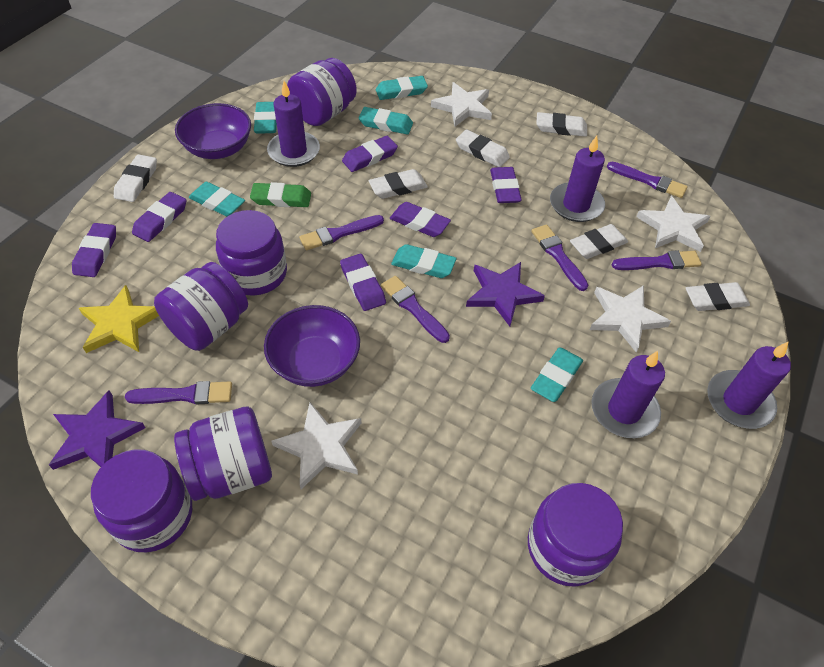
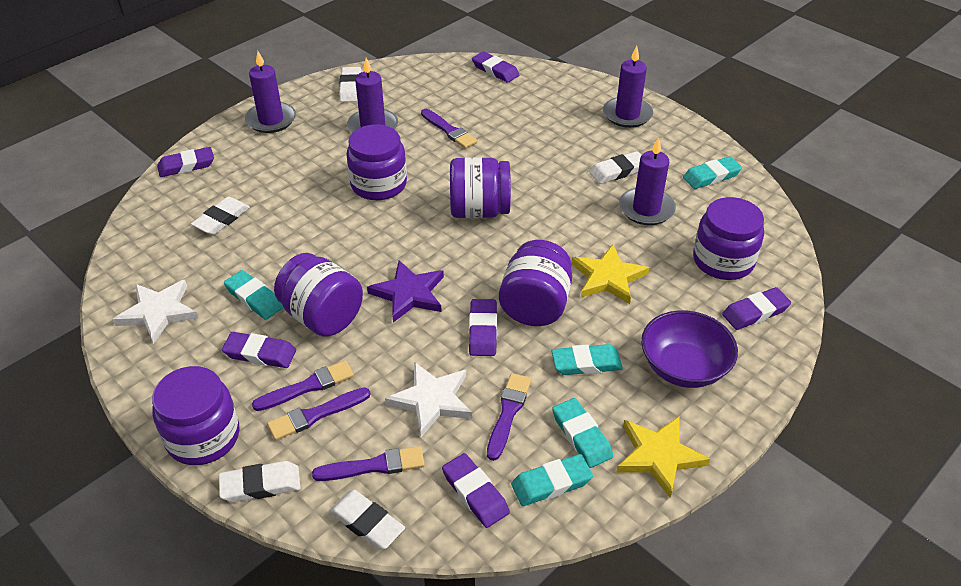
green eraser: [250,182,311,207] = 1 -> none = 0
purple bowl: [175,103,251,159] [264,305,360,387] = 2 -> [641,310,738,388] = 1
purple brush: [125,381,232,404] [299,215,384,250] [381,276,450,343] [531,225,588,291] [607,162,688,198] [612,250,702,270] = 6 -> [252,360,354,411] [267,387,370,440] [312,446,425,481] [421,109,477,149] [487,373,531,461] = 5
purple star: [49,391,145,470] [466,262,545,326] = 2 -> [367,260,444,323] = 1
turquoise eraser: [189,182,245,217] [254,102,277,134] [358,107,413,134] [376,76,428,100] [391,244,457,278] [531,347,583,402] = 6 -> [224,270,284,320] [511,454,593,506] [551,344,623,375] [552,398,613,468] [683,156,742,189] = 5
white eraser: [114,154,157,202] [368,169,428,199] [456,130,510,167] [536,112,587,137] [570,224,628,259] [686,282,750,311] = 6 -> [191,197,250,235] [219,461,301,502] [329,490,405,550] [339,67,361,102] [589,151,641,184] = 5
white star: [271,402,361,489] [431,82,492,127] [590,285,671,352] [636,196,711,252] = 4 -> [113,280,198,344] [385,362,472,437] = 2
yellow star: [79,285,159,353] = 1 -> [571,245,649,304] [616,417,710,498] = 2

